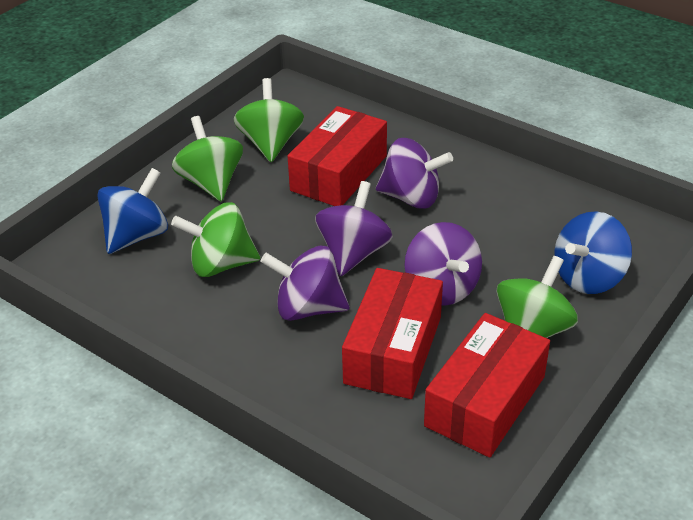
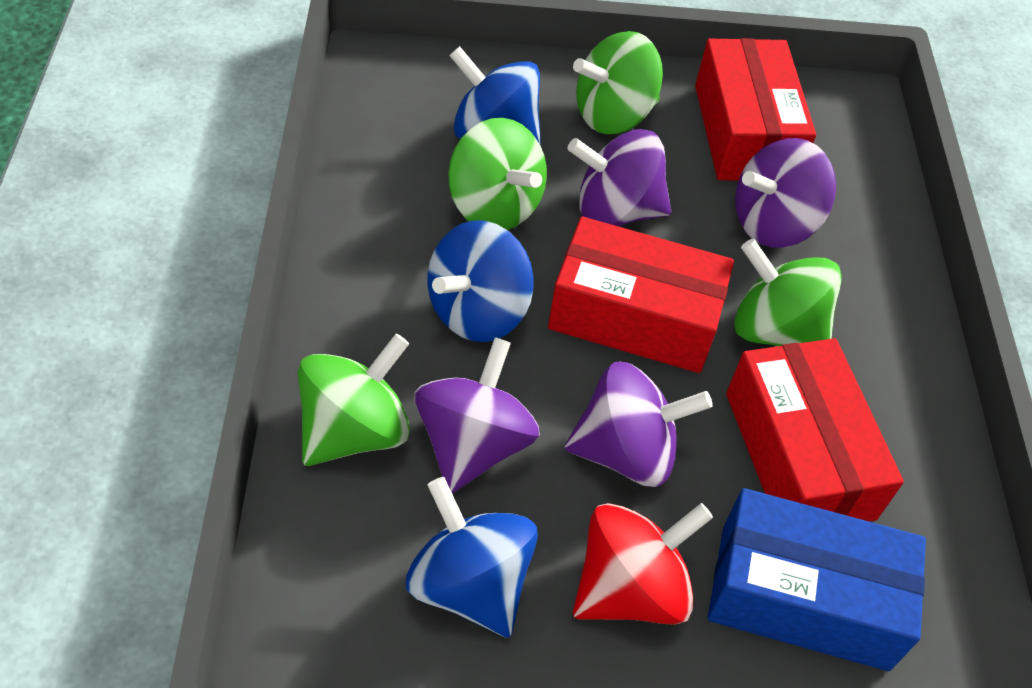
blue box: none = 0 -> [707,488,926,671] = 1
blue spinning top: [97,168,168,254] [555,211,632,294] = 2 -> [406,477,538,638] [428,220,534,342] [449,46,541,146] = 3
red spinning top: none = 0 -> [573,503,713,625] = 1

